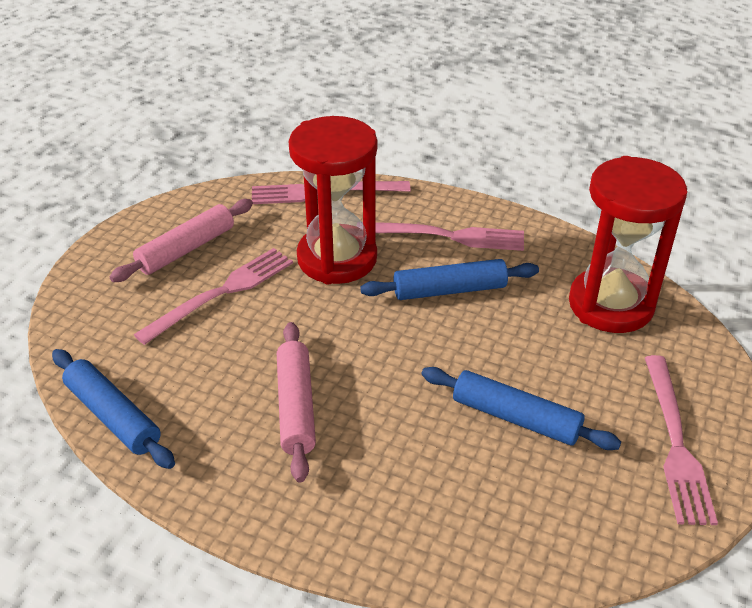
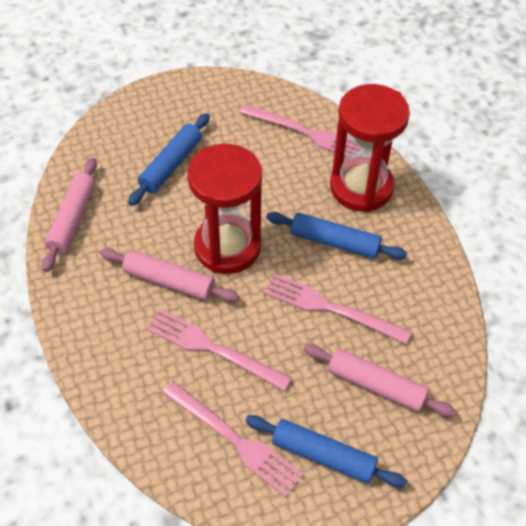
pink rolling pin: [110,199,253,282] [277,322,316,482] = 2 -> [42,158,97,272] [100,248,239,302] [303,344,456,417] = 3

